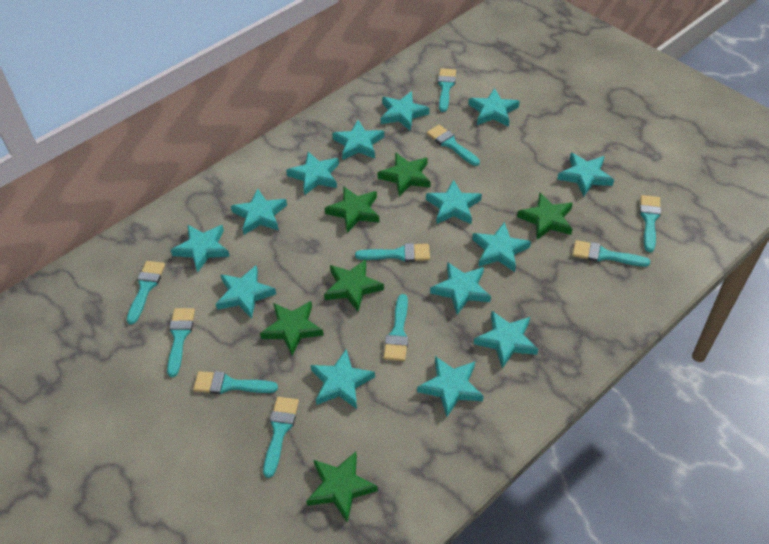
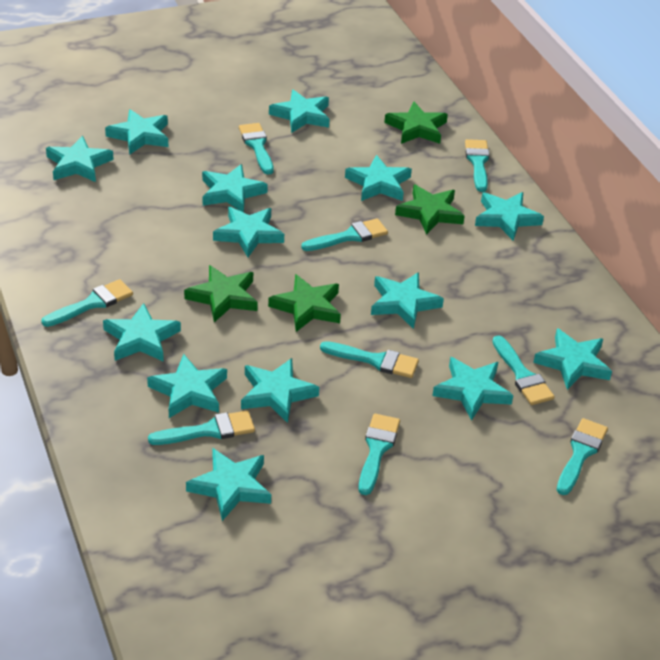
green star: [260,301,324,356] [306,452,378,523] [324,259,384,312] [325,187,380,233] [377,153,430,197] [517,193,573,240] = 6 -> [184,265,258,322] [268,274,341,332] [384,102,448,144] [395,185,465,235] = 4
turquoise brush: [127,261,165,324] [167,308,195,377] [193,371,278,394] [263,397,299,478] [355,243,430,262] [383,294,408,361] [427,125,480,166] [438,68,456,112] [573,240,650,267] [640,195,661,252] = 10 -> [41,279,133,327] [148,411,255,445] [239,123,274,175] [301,218,388,251] [320,341,419,378] [359,414,400,495] [465,139,490,192] [492,335,555,405] [557,418,608,495] = 9

